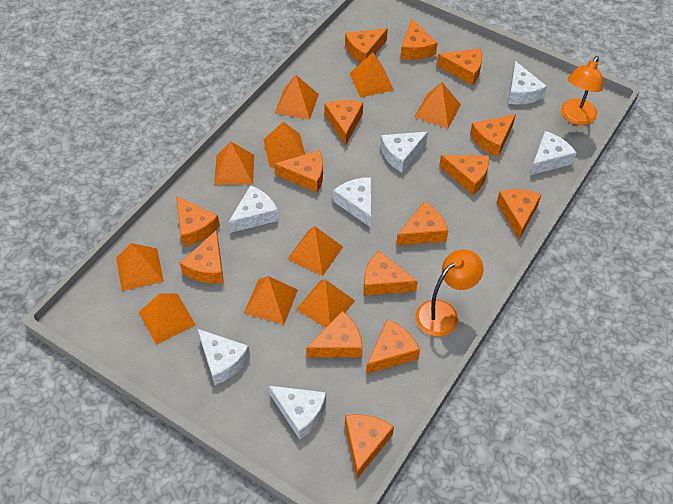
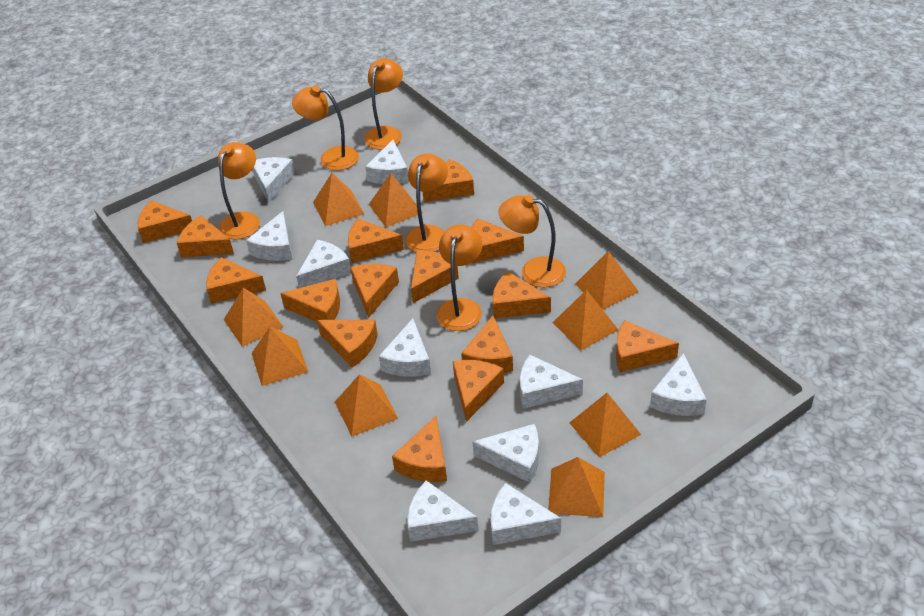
orange lamp: [415,249,484,336] [561,56,603,125] = 2 -> [218,142,260,239] [292,85,359,170] [364,58,403,150] [405,153,448,252] [436,224,483,331] [499,195,566,288] = 6
orange pyramid: [116,243,164,291] [138,294,196,345] [214,141,254,185] [244,276,298,325] [263,122,305,167] [275,75,319,120] [288,226,343,276] [296,280,355,328] [349,53,394,98] [414,82,461,129] = 10 -> [224,288,283,347] [252,327,308,386] [313,173,364,226] [335,374,398,437] [369,173,423,227] [548,457,605,517] [553,289,618,350] [569,393,641,457] [575,251,639,310] = 9
white cheese: [198,329,250,385] [228,185,279,233] [269,386,326,439] [333,177,371,228] [380,132,428,172] [508,61,547,105] [530,131,577,175] = 7 -> [246,211,292,261] [252,157,295,203] [296,240,351,288] [365,140,409,184] [379,318,431,377] [407,480,479,542] [472,424,539,483] [491,483,561,545] [520,355,583,409] [650,353,707,416] = 10

